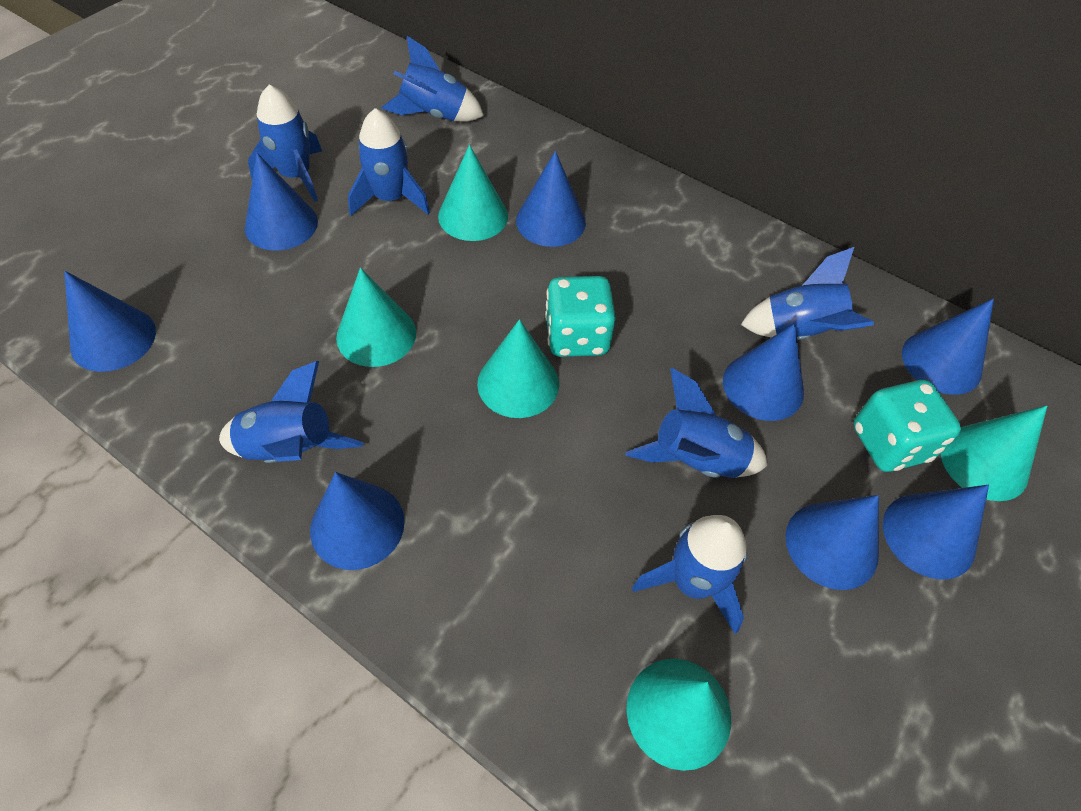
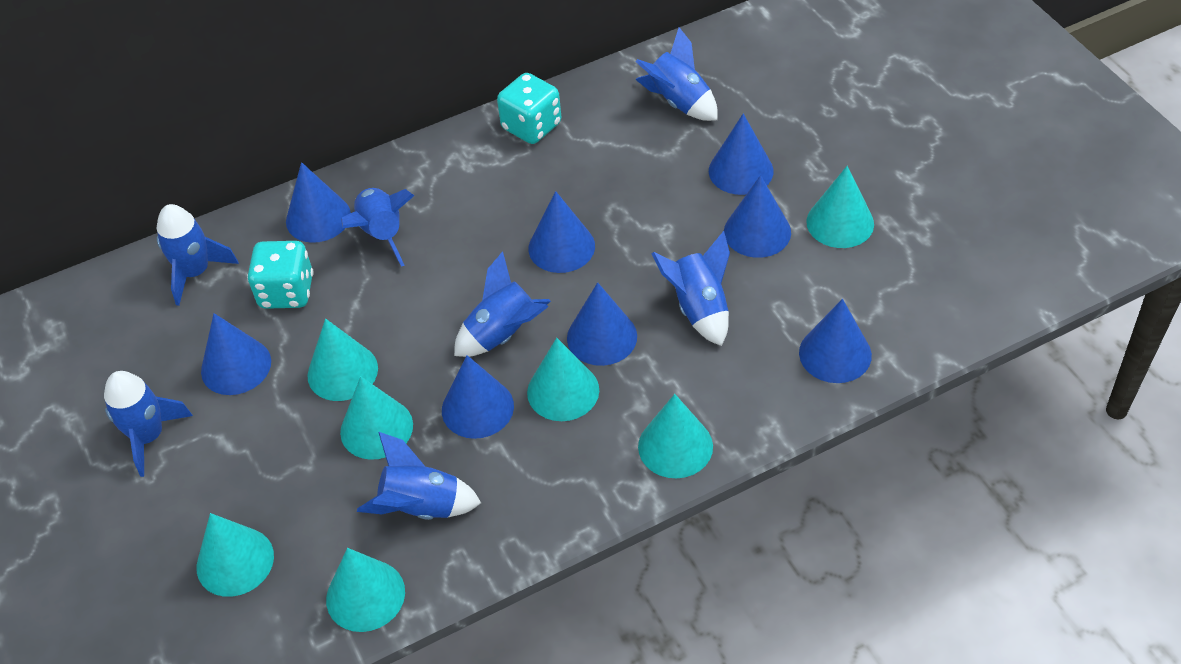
turquoise cone: [336,268,416,367] [438,145,508,241] [477,319,559,418] [626,659,731,771] [941,406,1047,501] = 5 -> [196,513,274,597] [307,319,378,401] [326,548,405,632] [340,376,413,460] [527,338,599,421] [638,394,713,478] [806,166,874,248] = 7

